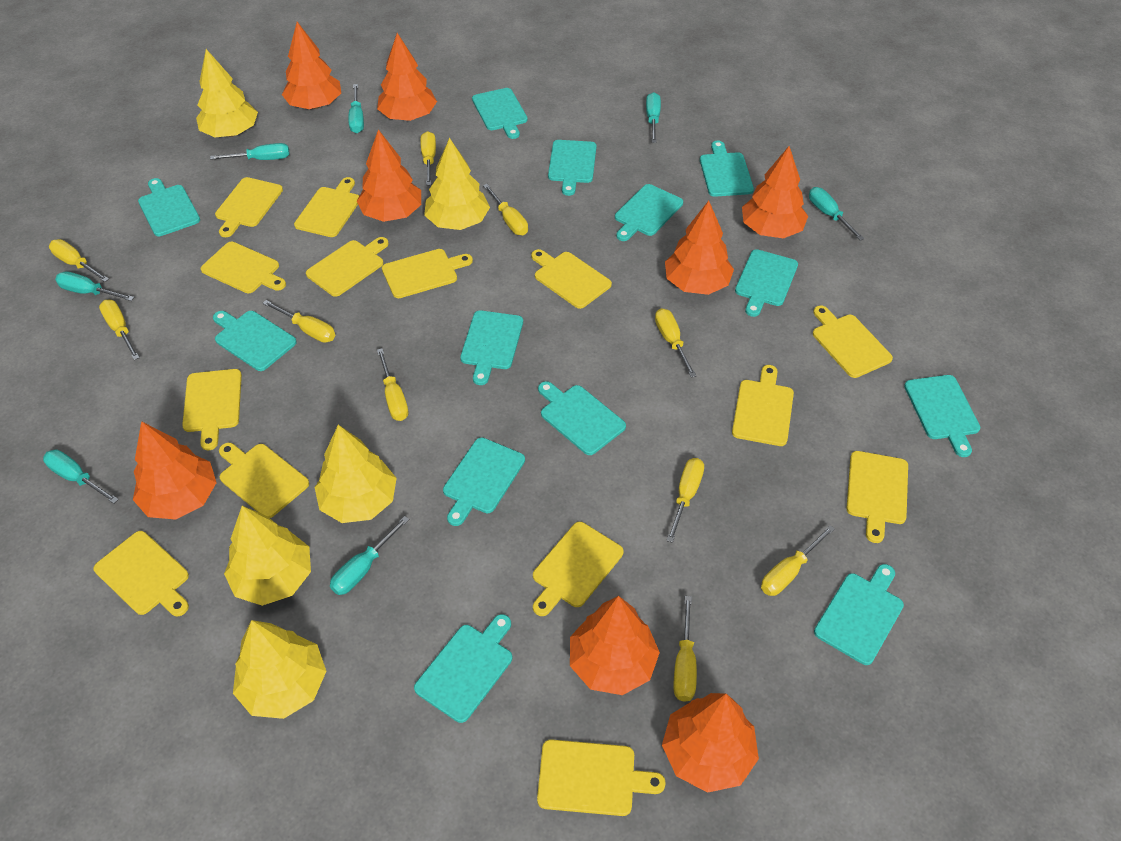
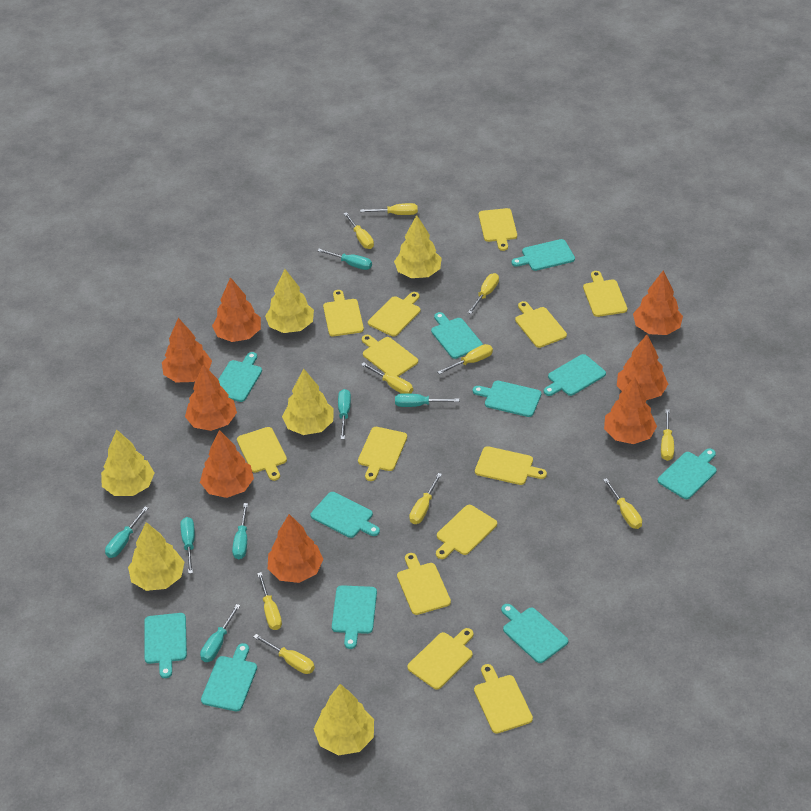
turquoise cutting board: [138,178,200,236] [213,311,297,371] [414,614,512,723] [443,438,525,526] [460,310,523,385] [472,88,528,139] [538,381,626,455] [548,140,596,196] [615,184,683,241] [700,140,754,197] [735,249,798,317] [814,564,904,665] [904,375,981,457] = 13 -> [144,613,187,678] [201,643,257,711] [218,352,262,402] [311,492,380,538] [332,585,377,649] [431,312,483,359] [473,381,541,417] [501,604,568,663] [511,239,575,271] [544,354,606,396] [658,448,717,499] = 11
yellow cutting board: [94,531,189,616] [182,369,242,450] [201,242,286,293] [215,177,283,237] [219,443,309,518] [294,177,359,237] [306,237,389,297] [382,249,473,298] [531,249,612,309] [533,522,624,616] [537,739,666,816] [732,365,794,446] [813,305,893,378] [846,451,908,543] = 14 -> [237,427,287,481] [323,290,364,336] [358,427,407,481] [362,335,418,376] [368,292,420,337] [397,553,451,615] [407,628,473,689] [436,505,497,559] [474,664,533,734] [475,446,547,485] [479,208,517,251] [515,301,567,348] [583,271,627,317] = 13
yellow tree: [196,49,258,137] [224,506,311,606] [233,620,326,719] [314,425,396,523] [424,138,490,230] = 5 -> [101,430,154,496] [128,522,184,591] [265,269,314,333] [282,368,333,435] [314,684,374,755] [394,215,442,278] = 6

